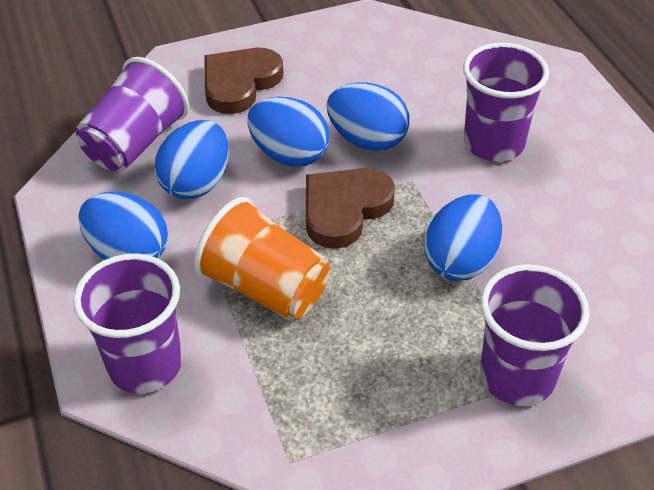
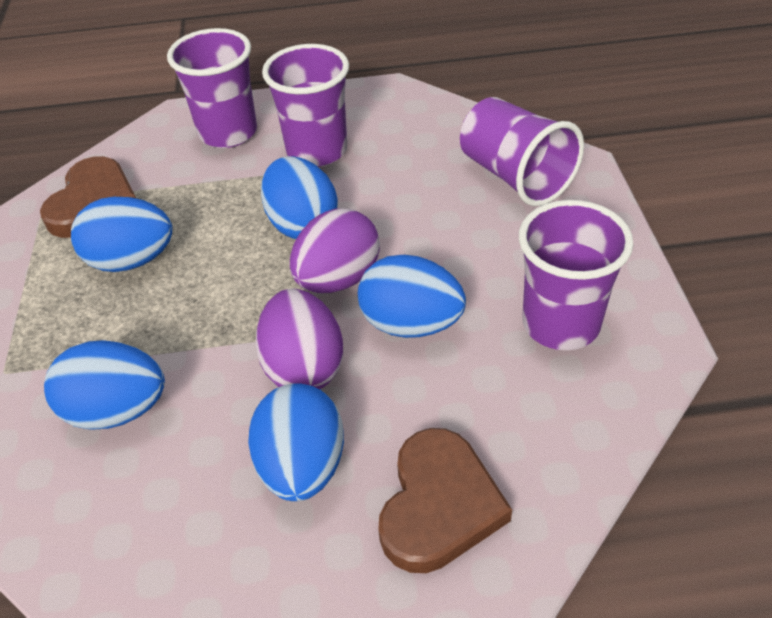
orange cup: [194,197,330,321] = 1 -> none = 0
purple egg: none = 0 -> [256,288,343,389] [290,209,380,293] = 2

